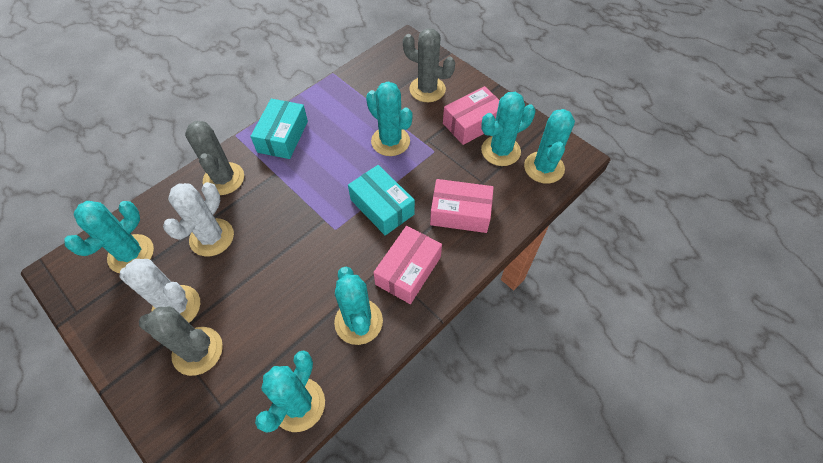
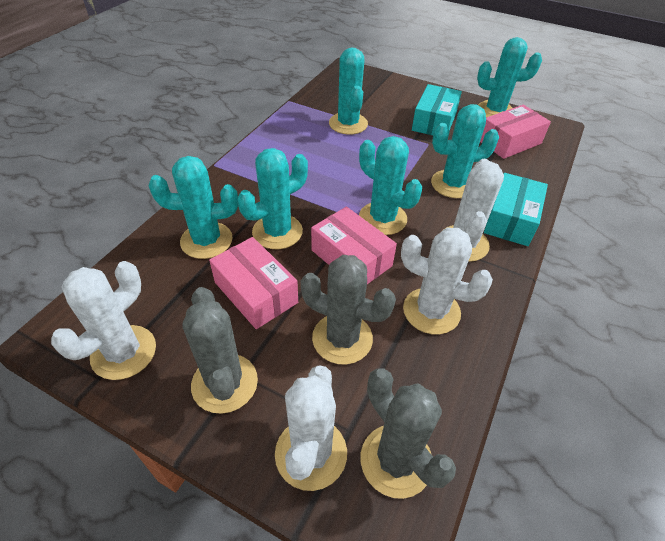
white cactus: [119,259,200,323] [163,182,234,256] = 2 -> [51,261,156,380] [275,365,347,491] [401,228,493,335] [443,159,504,262] = 4

